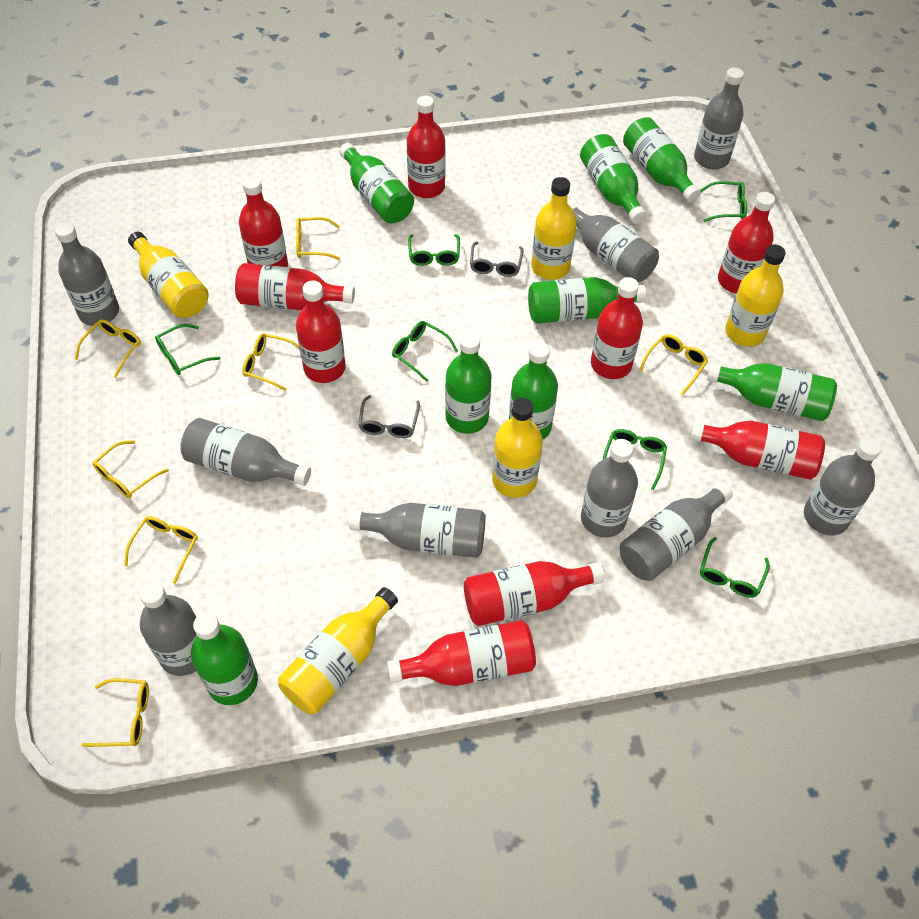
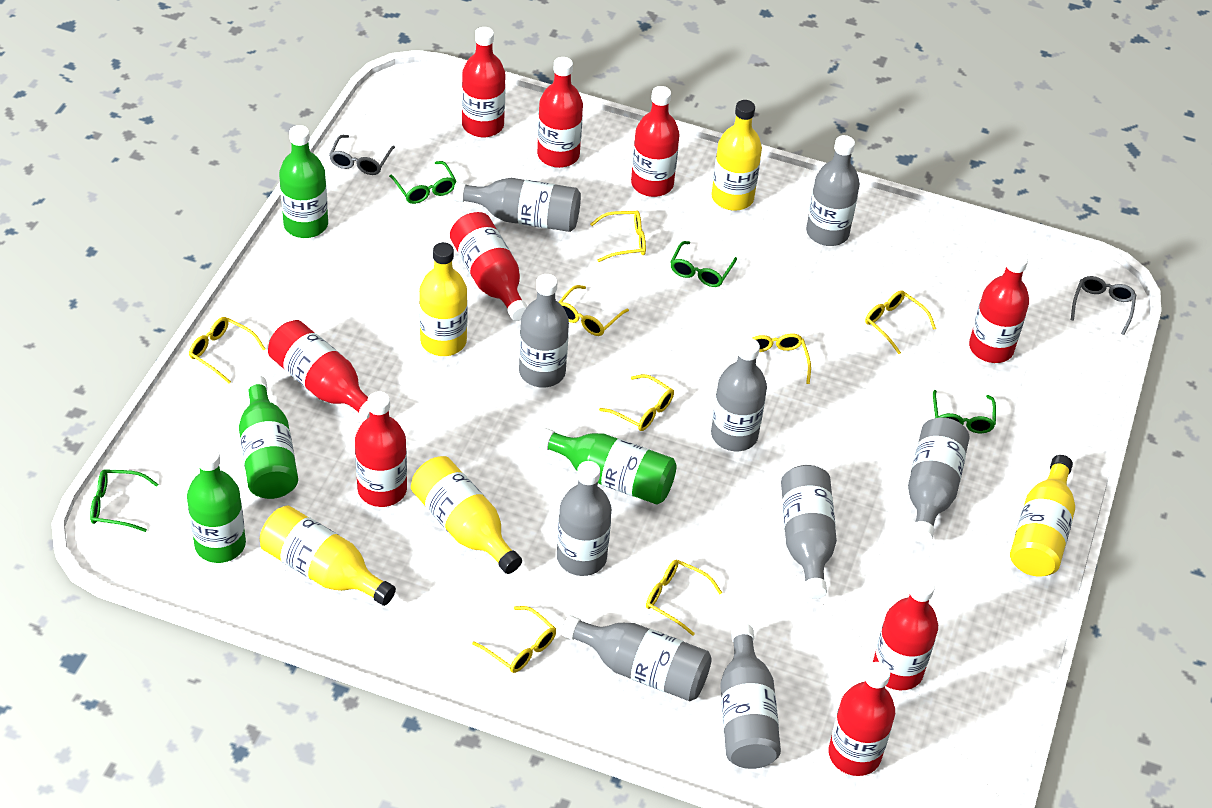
green bottle: [191,613,258,705] [339,143,414,223] [445,332,492,434] [509,342,558,439] [528,277,646,324] [580,134,647,224] [623,117,701,203] [707,363,837,421] = 8 -> [187,446,246,563] [239,375,298,499] [279,125,328,238] [537,428,677,505] = 4
green glasses: [155,324,220,375] [392,321,458,382] [408,234,460,266] [603,429,667,490] [700,181,747,222] [700,537,770,598] = 6 -> [90,469,158,532] [389,161,456,204] [670,241,737,287] [933,390,996,433] = 4
yellow glasses: [75,319,141,378] [81,678,149,747] [93,441,169,498] [124,516,198,584] [242,333,300,391] [296,217,340,260] [639,334,708,395] = 7 -> [189,317,265,384] [472,606,556,673] [559,285,629,336] [590,210,646,262] [599,374,674,431] [646,559,722,636] [753,333,811,384] [865,290,936,354] = 8

